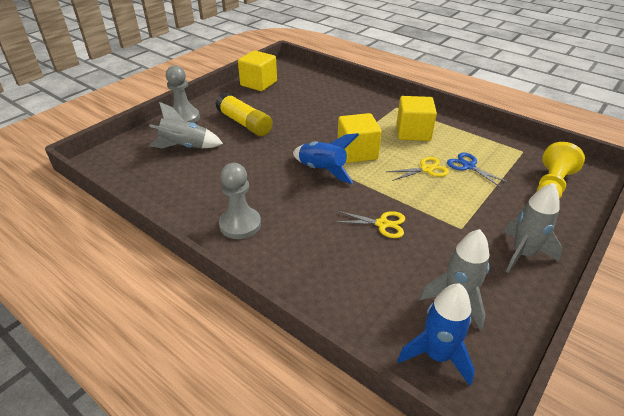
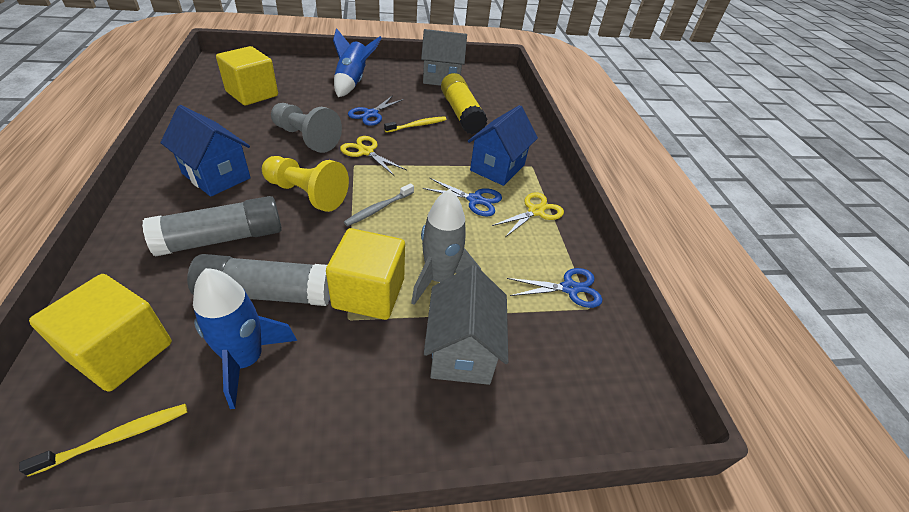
blue house: none = 0 -> [160,105,251,197] [468,105,538,186] = 2
blue scissors: [447,153,509,188] = 1 -> [348,95,404,126] [423,178,502,217] [507,268,602,308] = 3
grey glue stick: none = 0 -> [142,196,282,256] [187,254,330,306] = 2
grey house: none = 0 -> [421,29,467,86] [424,265,508,385] = 2
grey pawn: [166,65,200,123] [219,163,261,239] = 2 -> [271,103,342,153] = 1
grey rocket: [149,102,223,148] [419,229,490,330] [503,183,562,273] = 3 -> [411,189,481,305] = 1
grey toothbrush: none = 0 -> [344,183,414,226] = 1
yellow toothbrush: none = 0 -> [19,404,187,476] [384,116,447,133] = 2

